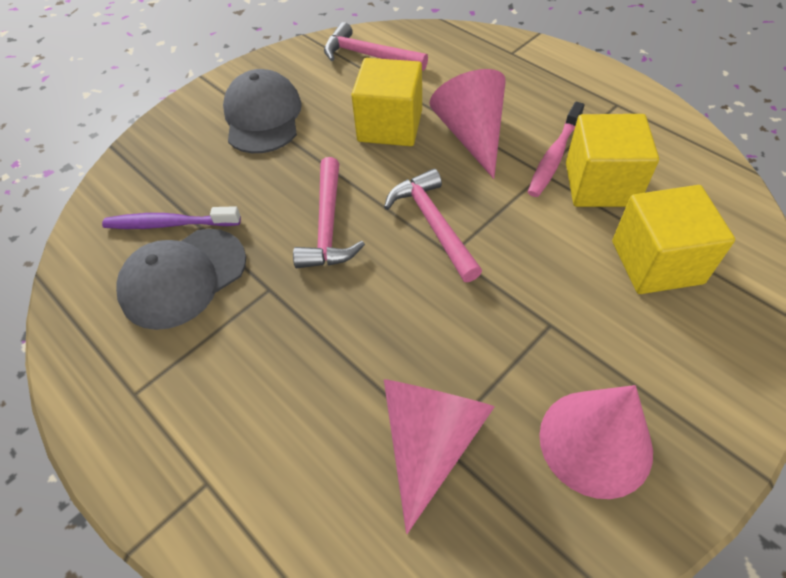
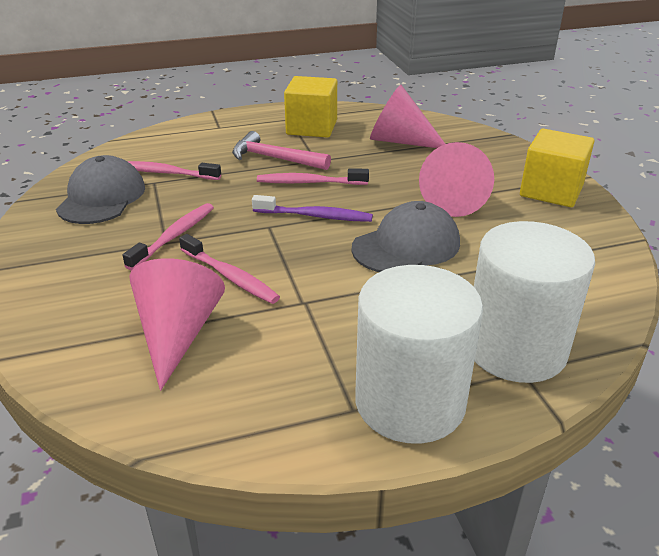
pink hammer: [293,157,365,268] [324,22,428,71] [384,169,482,282] = 3 -> [232,131,331,170] = 1
pink toothbrush: [528,101,585,197] = 1 -> [122,203,214,270] [127,161,221,180] [179,234,280,304] [257,168,369,185] = 4
white cylinder: none = 0 -> [355,265,483,444] [474,221,595,383] = 2
yellow cube: [351,58,422,146] [566,114,659,207] [612,185,735,294] = 3 -> [284,76,337,138] [520,128,594,207] = 2

